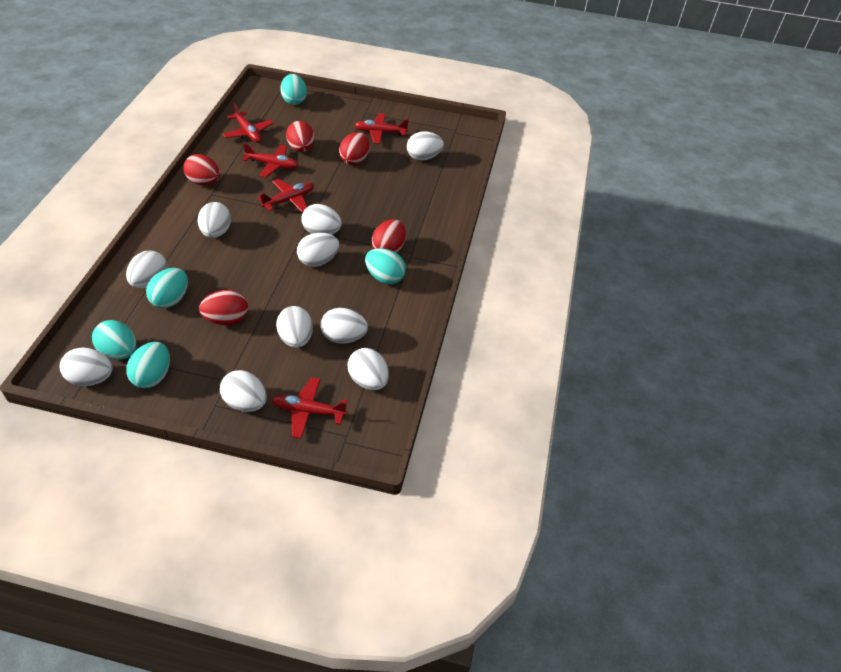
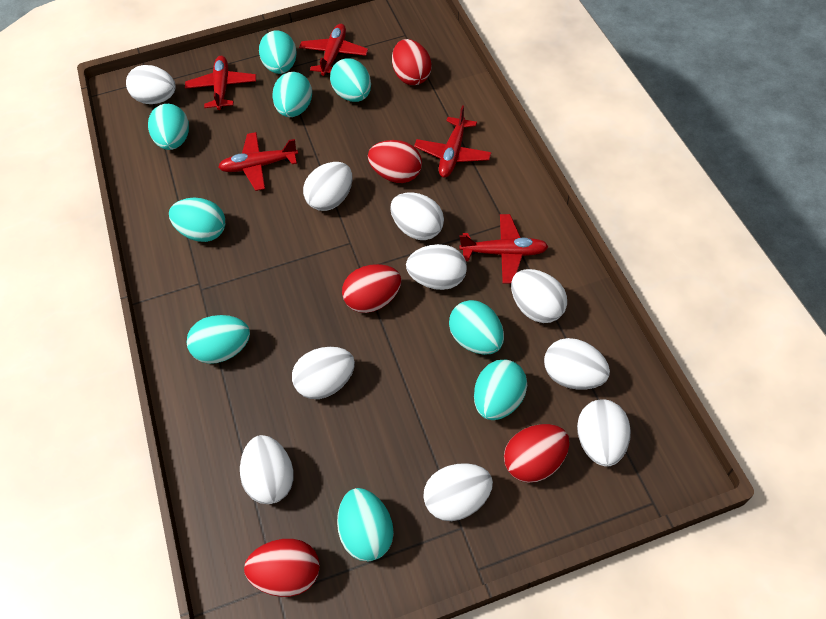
turquoise egg: [92,320,136,360] [126,342,170,388] [146,268,188,308] [280,74,307,105] [365,248,406,284] = 5 -> [148,104,189,150] [169,198,225,242] [187,315,250,364] [259,30,297,74] [272,72,312,117] [330,59,371,102] [337,488,394,561] [449,300,504,355] [474,359,527,420] = 9

